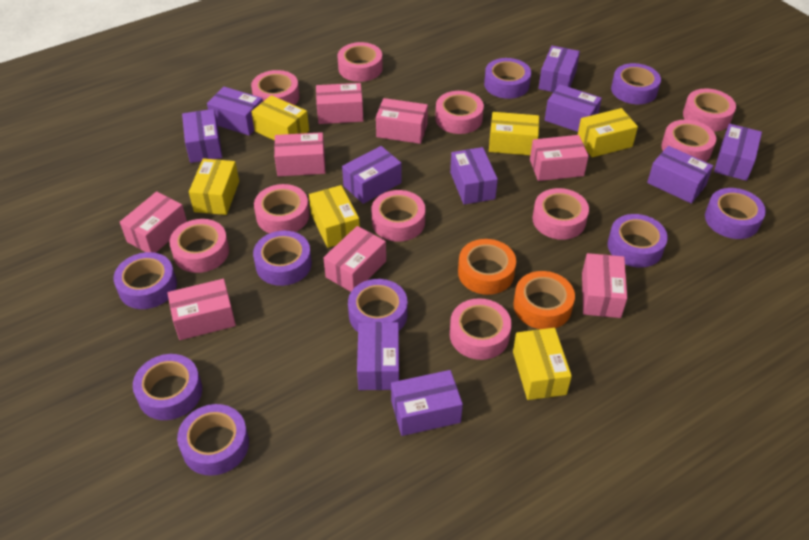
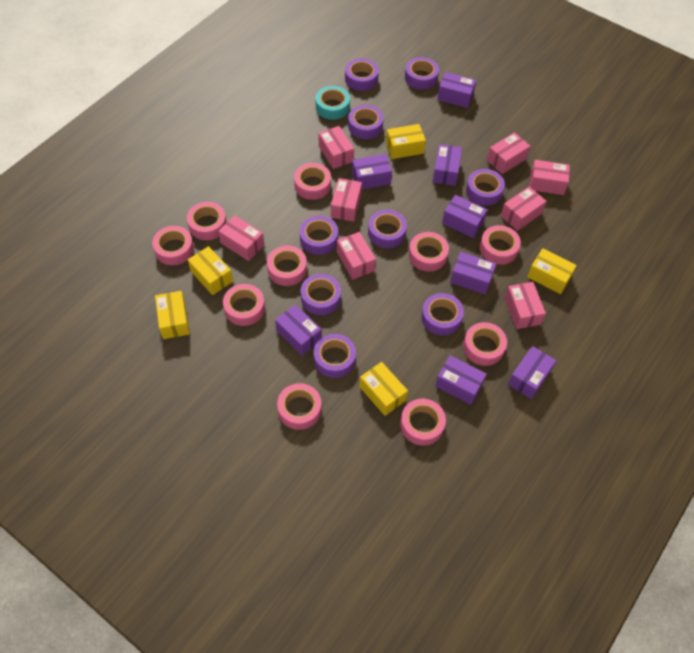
orange tape: [458,239,516,295] [513,271,575,329] = 2 -> none = 0
purple box: [182,109,222,163] [207,87,263,136] [342,146,402,204] [357,322,399,390] [391,370,463,436] [450,147,498,205] [539,46,580,92] [545,84,602,132] [647,146,713,204] [714,124,762,181] = 10 -> [275,305,322,356] [352,154,392,189] [432,144,462,186] [435,355,487,405] [437,72,476,108] [442,195,487,238] [450,252,496,295] [508,346,556,399] = 8
turquoise tape: none = 0 -> [316,86,350,120] = 1
yellow box: [189,158,239,215] [251,95,309,141] [309,185,360,248] [489,112,539,155] [513,328,572,400] [578,108,638,157] = 6 -> [155,291,190,339] [188,246,233,295] [359,362,408,416] [386,124,426,159] [527,248,577,294] = 5

